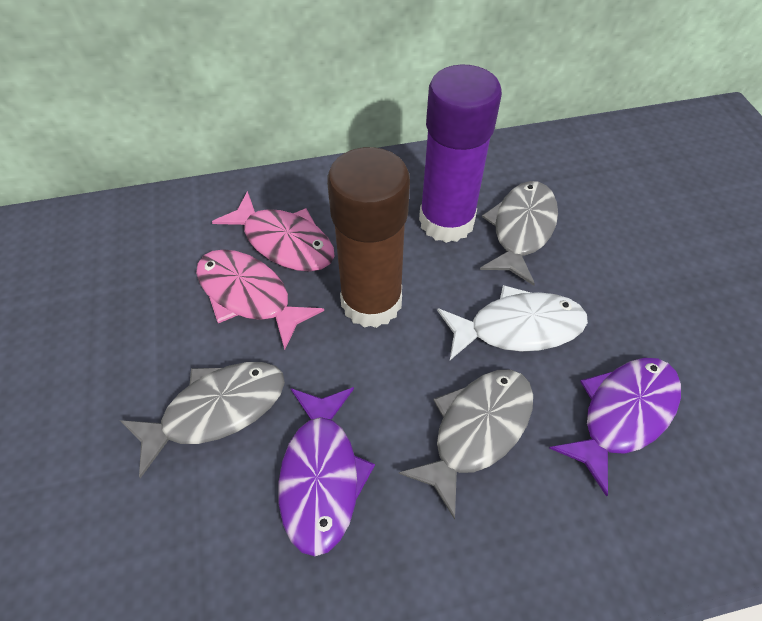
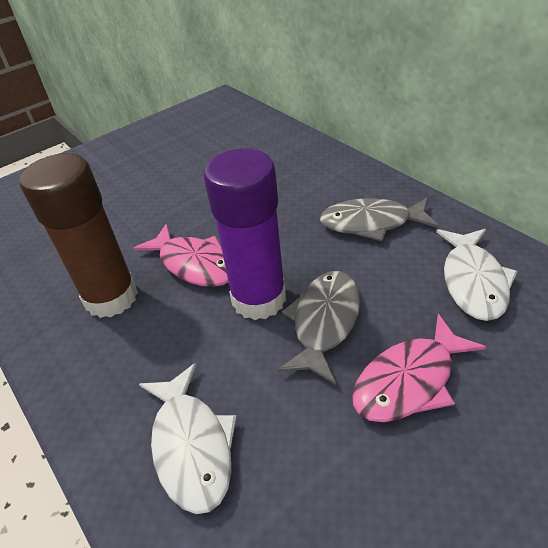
grey fish: [120,362,285,478] [399,370,533,519] [480,181,558,286] = 3 -> [277,271,360,385] [320,198,439,241] = 2
purple fish: [278,387,375,556] [549,358,681,497] = 2 -> none = 0
white fish: [437,285,588,360] = 1 -> [139,363,237,514] [436,229,518,321] = 2

